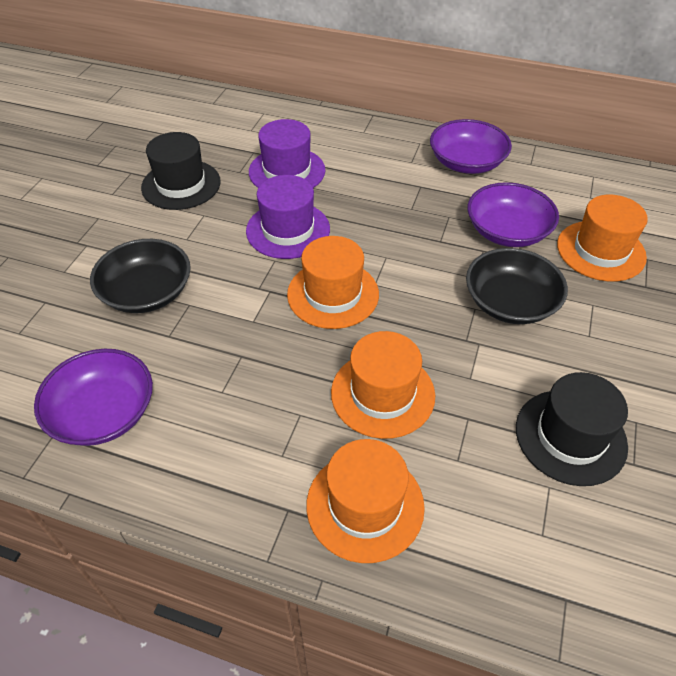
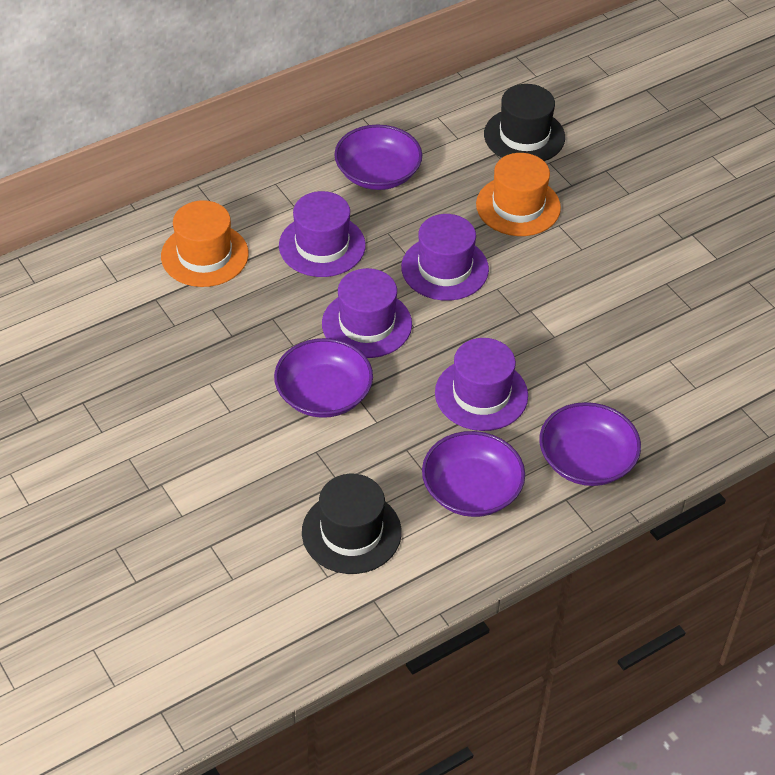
black bowl: [90,239,191,313] [466,248,568,324] = 2 -> none = 0
orange hat: [287,236,379,329] [306,439,425,563] [331,331,435,439] [557,195,648,282] = 4 -> [161,200,249,287] [476,153,561,236] = 2
purple bowl: [34,349,153,446] [430,119,512,174] [467,182,559,247] = 3 -> [274,338,373,418] [334,125,422,190] [422,431,525,517] [539,402,641,486] = 4
purple hat: [246,175,330,259] [249,119,326,188] = 2 -> [279,191,366,277] [322,268,412,358] [401,214,489,301] [435,338,528,431] = 4

